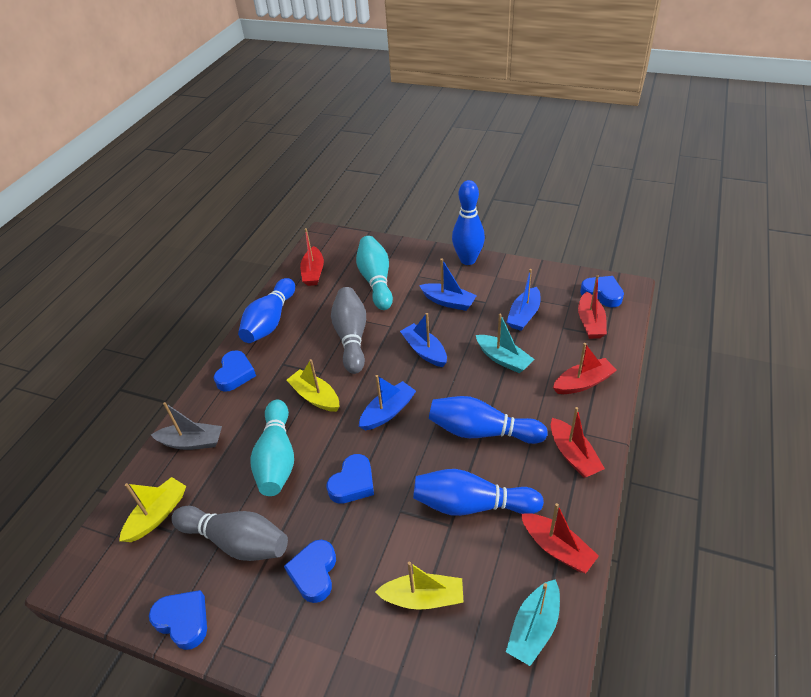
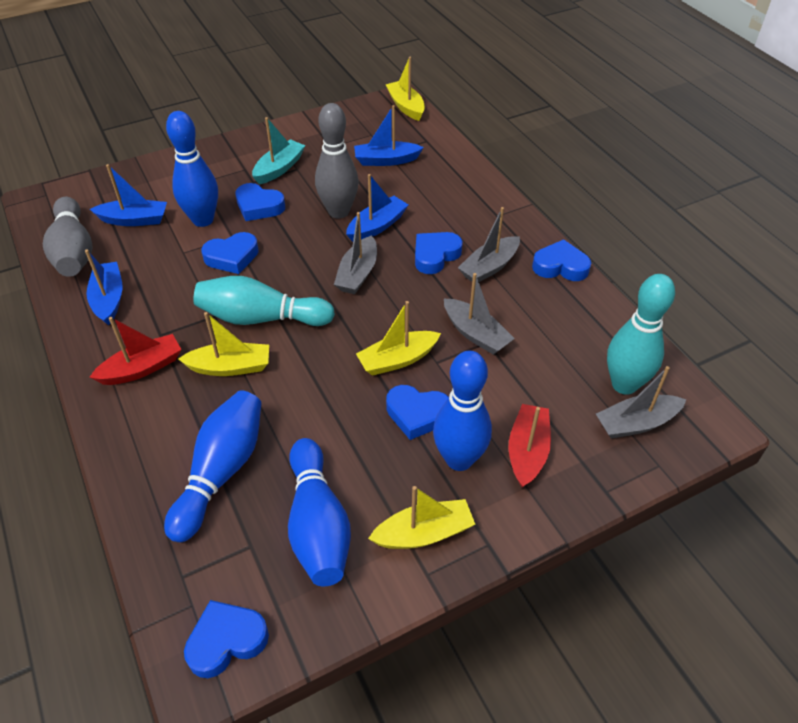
blue heart: [149,590,207,650] [214,350,256,392] [284,540,336,603] [326,454,374,504] [580,276,624,307] = 5 -> [184,600,269,678] [201,232,259,274] [235,183,285,221] [386,385,449,440] [415,232,463,274] [532,239,591,281] = 6
grey boat: [151,402,222,450] = 1 -> [334,212,377,294] [444,273,515,355] [458,207,520,282] [596,366,686,439] = 4
red boat: [300,228,324,286] [521,503,599,573] [551,407,605,478] [553,343,617,394] [578,275,607,339] = 5 -> [89,317,182,385] [509,404,551,488] = 2
turquoise boat: [476,314,534,373] [506,579,560,666] = 2 -> [252,117,305,184] = 1
yellow boat: [119,477,186,542] [286,359,339,412] [375,562,463,610] = 3 -> [179,312,269,376] [356,301,441,376] [368,486,475,549] [385,57,425,121] = 4

